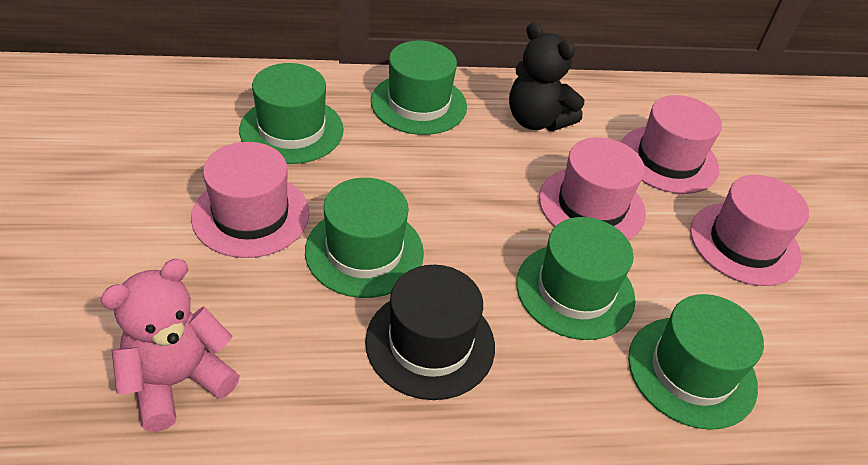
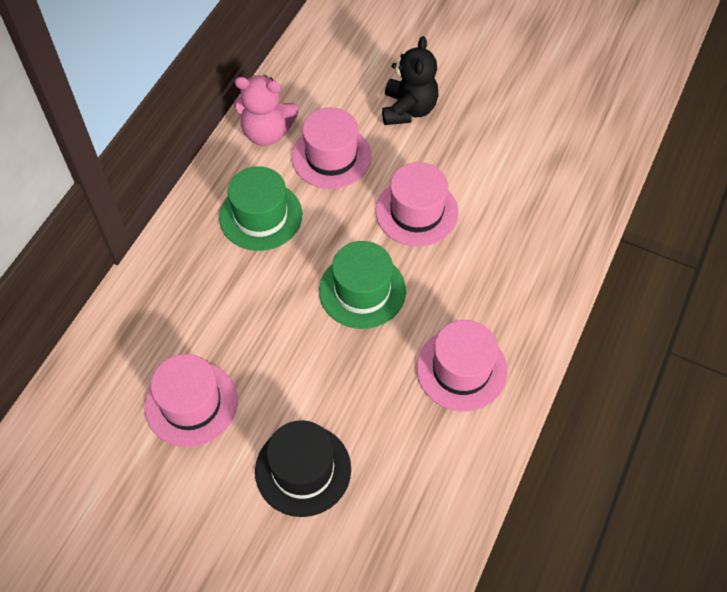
green hat: [239,63,344,164] [305,178,424,298] [371,40,467,135] [516,217,636,340] [628,294,764,430] = 5 -> [219,166,302,251] [319,241,406,329] = 2

